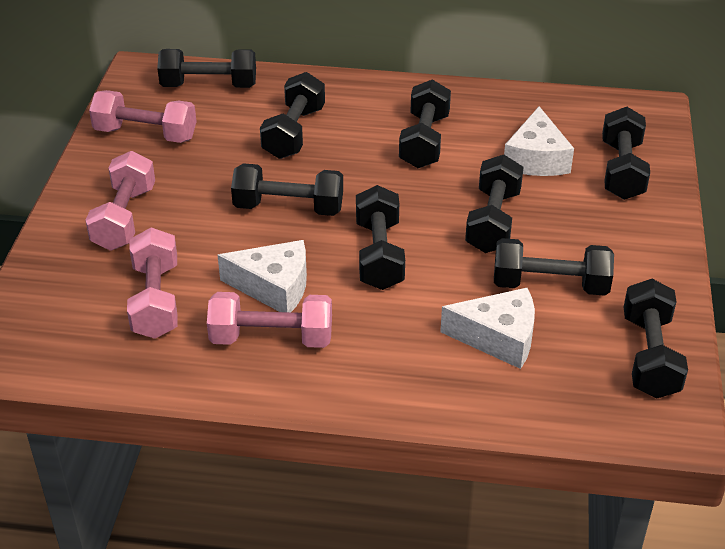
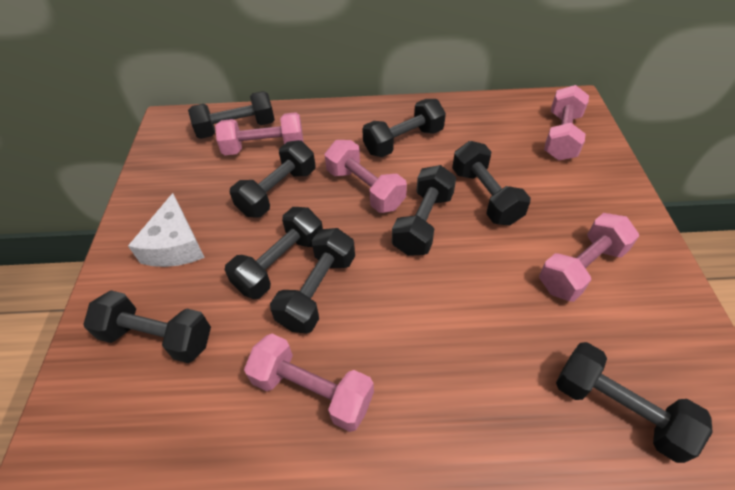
pink dumbbell: [85,151,155,251] [89,90,197,143] [127,227,178,339] [207,292,332,348] = 4 -> [215,112,303,155] [244,334,374,432] [325,140,407,213] [539,213,639,302] [544,85,589,160] = 5
white cheese: [218,240,307,312] [440,288,535,369] [504,106,574,176] = 3 -> [128,193,205,267] = 1

